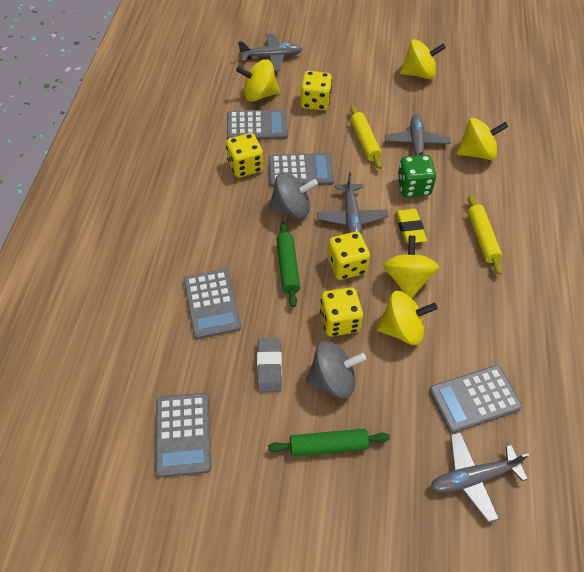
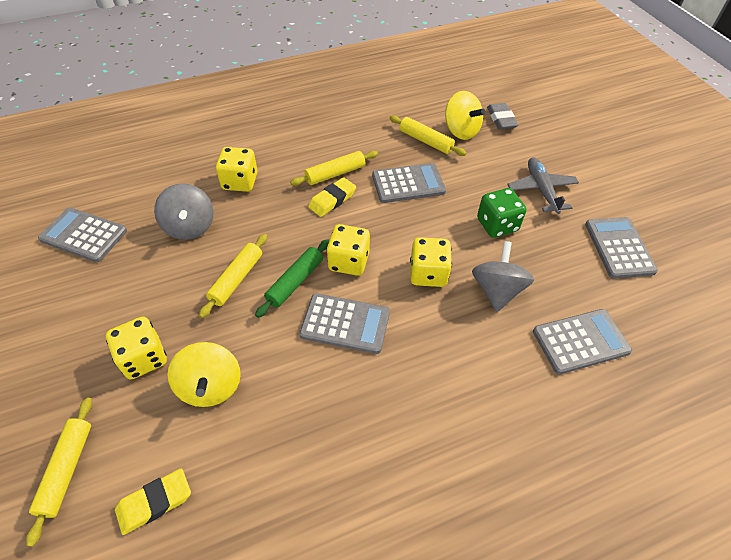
green rolling pin: [268,429,390,456] [277,222,300,307] = 2 -> [255,239,329,318] = 1
grey plane: [238,33,302,71] [317,172,389,235] [385,115,451,165] [431,432,529,523] = 4 -> [507,157,579,214] = 1
yellow eraser: [395,209,427,244] = 1 -> [115,469,191,535] [308,177,356,217] = 2
yellow rolling pin: [350,106,382,169] [468,195,503,275] = 2 -> [26,398,92,547] [199,234,267,318] [290,151,378,186] [390,115,466,156] = 4
yellow spinning top: [236,59,280,102] [377,291,438,345] [383,236,439,298] [400,40,446,79] [456,118,508,160] = 5 -> [168,342,241,407] [445,91,485,140] = 2

